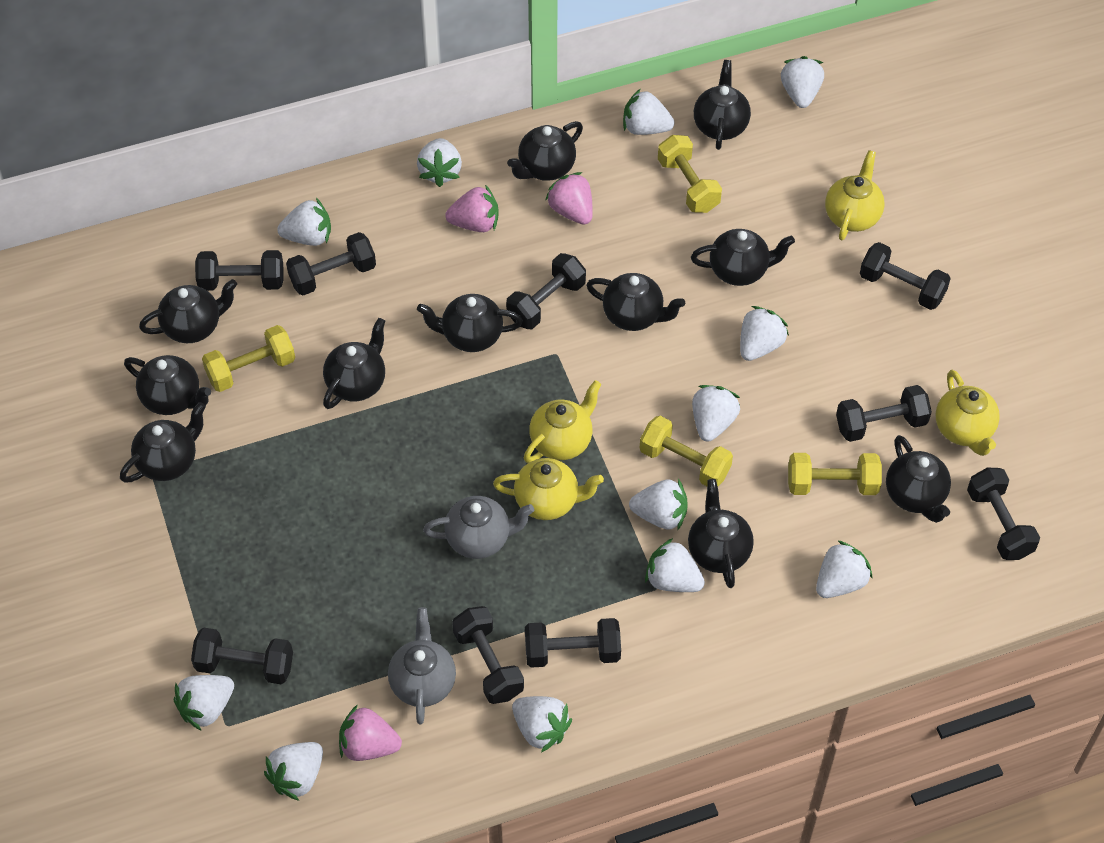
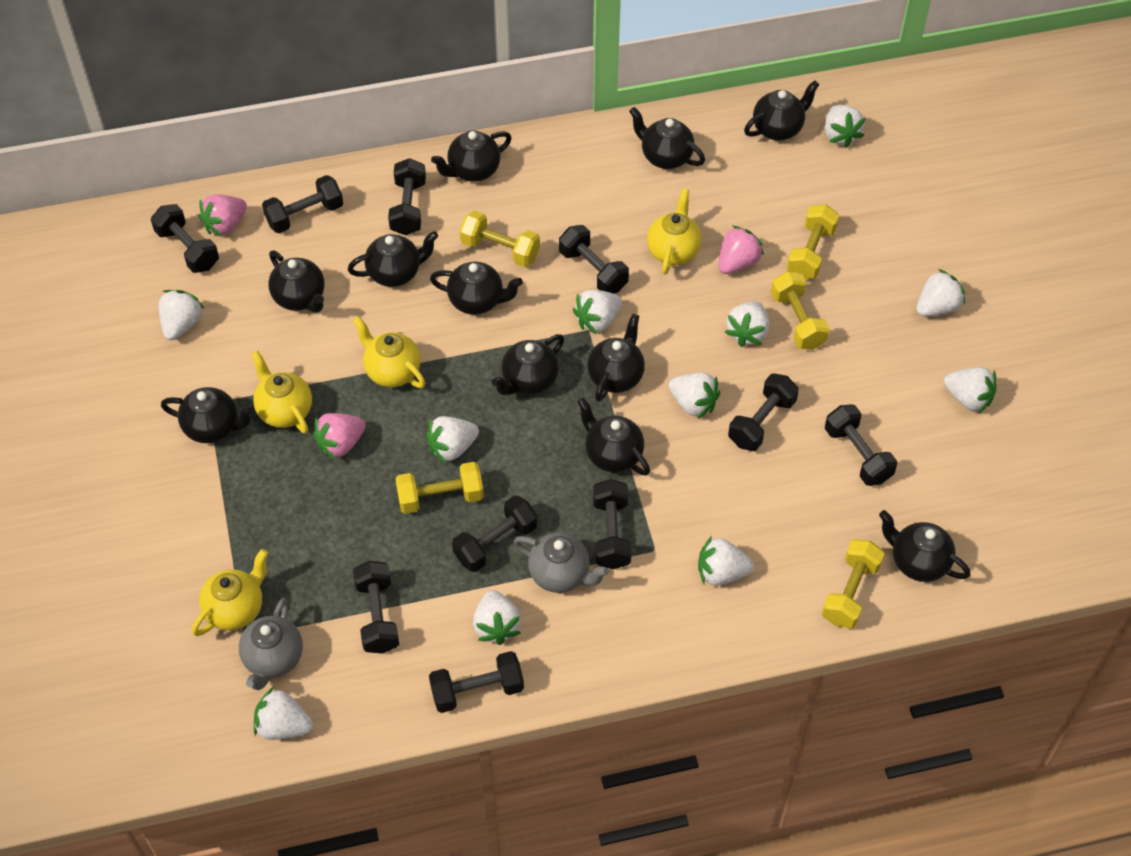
black dumbbell: [191,628,293,684] [195,250,284,291] [286,232,376,295] [452,606,524,704] [506,253,586,329] [525,618,621,668] [836,385,932,442] [860,242,951,310] [967,468,1040,560] = 9 -> [151,204,219,273] [262,175,343,233] [353,561,399,654] [388,158,426,235] [429,651,524,713] [452,495,538,572] [559,225,629,294] [593,479,632,569] [728,373,799,451] [825,404,897,486] = 10
white strawberry: [173,675,234,731] [264,742,323,801] [277,198,331,246] [417,138,462,187] [512,696,572,753] [623,89,675,135] [629,479,688,530] [645,538,705,592] [692,385,740,442] [740,306,789,361] [781,56,824,108] [816,540,873,598] = 12 -> [159,290,205,340] [254,687,313,740] [426,416,479,463] [473,590,521,645] [573,290,622,334] [669,373,720,419] [698,536,754,585] [725,301,769,347] [825,105,865,148] [916,269,965,317] [944,367,997,414] = 11
yellow dumbbell: [202,325,295,392] [640,416,733,486] [658,135,722,213] [788,453,882,495] = 4 -> [395,462,484,514] [459,211,540,267] [771,271,830,350] [787,205,839,279] [822,539,885,628] = 5

